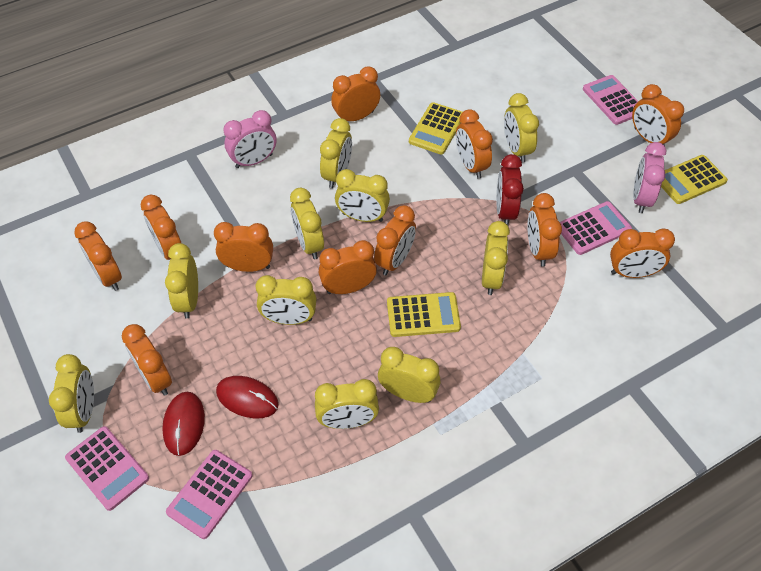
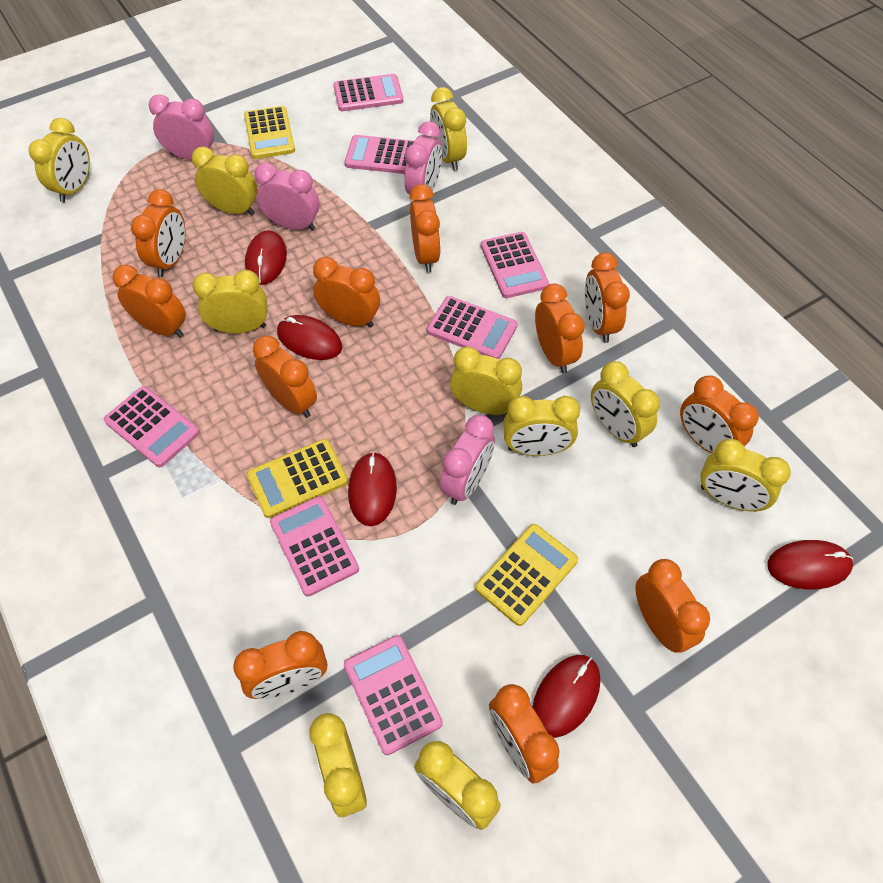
pink calculator: [65,426,149,511] [166,450,252,539] [560,201,632,255] [583,75,638,125] = 4 -> [104,386,200,467] [270,496,359,597] [333,74,403,111] [344,635,443,755] [345,135,414,174] [427,296,518,359] [481,232,549,298] = 7
pink clock: [224,110,277,168] [633,142,666,213] = 2 -> [149,94,214,160] [255,162,319,231] [404,121,442,195] [440,415,495,505] = 4
red clock: [497,154,524,225] = 1 -> none = 0
red mouse: [162,392,205,456] [216,376,279,418] = 2 -> [245,230,287,285] [277,315,342,360] [348,452,397,526] [533,655,601,738] [767,540,853,590] = 5

